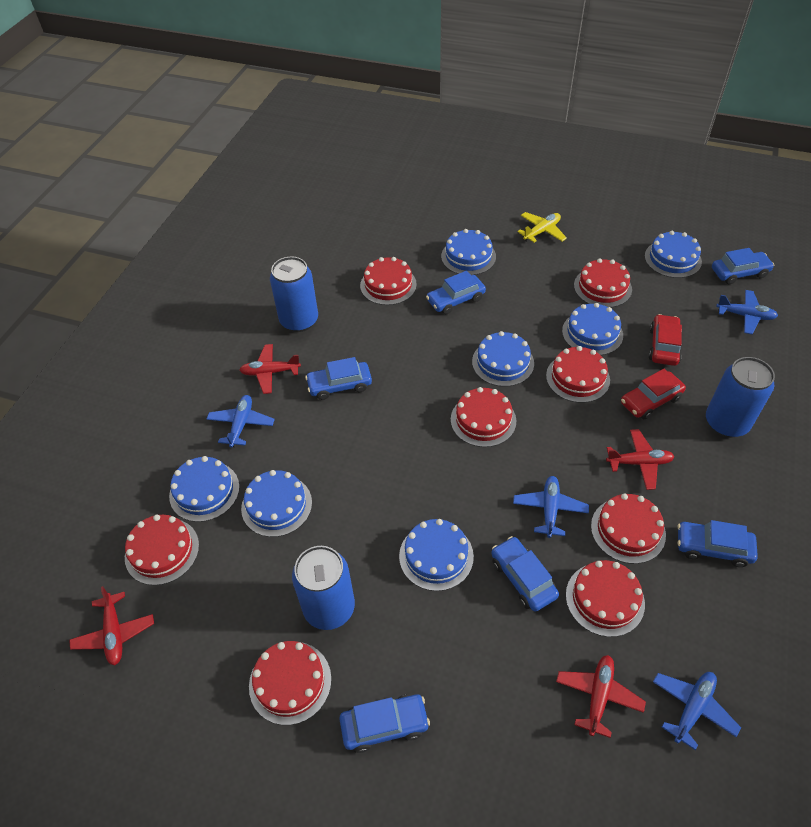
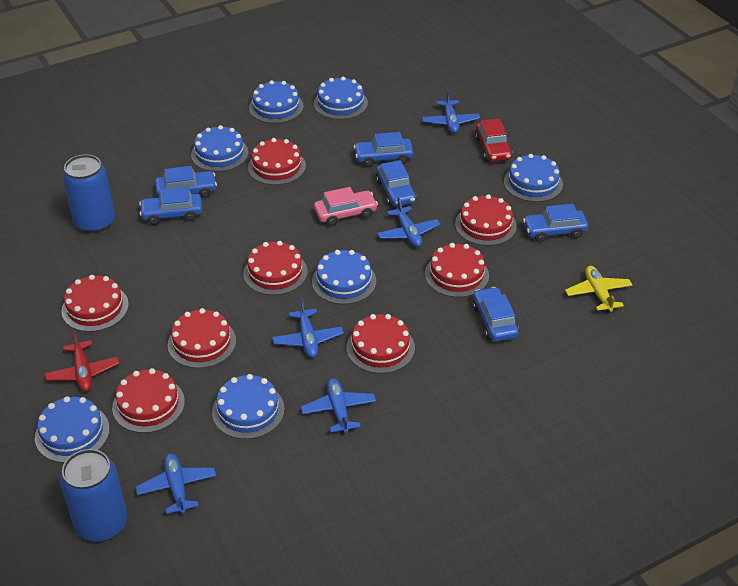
blue can: [270,256,318,332] [292,546,355,630] [706,357,775,437] = 3 -> [60,449,127,542] [63,154,115,233] = 2
blue plane: [207,395,275,448] [513,476,589,538] [653,672,741,750] [716,290,778,334] = 4 -> [136,453,216,514] [272,298,344,358] [301,378,376,434] [377,197,440,247] [422,90,480,133] = 5
pink car: none = 0 -> [314,187,378,226] = 1
red car: [621,369,686,419] [649,314,682,366] = 2 -> [475,119,512,162] = 1
red plane: [69,586,154,665] [240,344,301,394] [556,655,646,738] [606,429,675,490] = 4 -> [45,331,119,392] = 1

